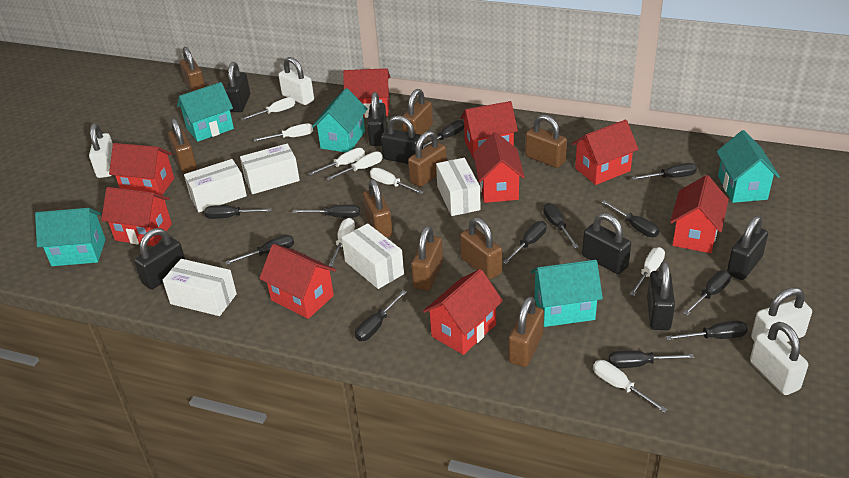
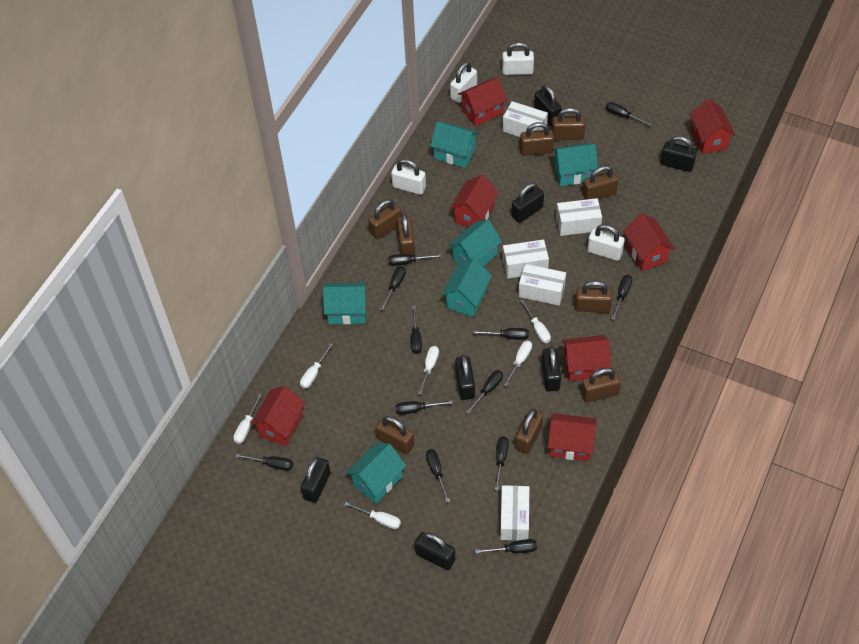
red house: [101,187,172,246] [109,143,174,195] [259,244,336,319] [343,68,390,118] [423,269,503,355] [460,101,518,159] [473,132,525,203] [572,120,639,185] [670,175,729,253] = 9 -> [250,386,305,446] [450,175,499,227] [458,77,507,126] [548,413,596,461] [562,335,612,381] [623,213,675,271] [689,99,735,154] = 7
turquoise house: [35,208,106,266] [177,82,234,142] [312,88,368,153] [531,260,603,327] [717,130,780,203] = 5 -> [323,283,367,324] [346,442,406,503] [430,122,479,168] [441,259,492,317] [448,220,502,266] [552,143,598,186] = 6
white screwdriver: [241,97,295,121] [253,123,313,142] [308,148,365,175] [326,151,382,180] [329,218,355,267] [370,168,424,194] [593,360,667,413] [630,247,665,296] = 8 -> [233,394,262,444] [300,343,333,389] [344,502,401,529] [418,346,439,395] [504,341,532,387] [520,299,551,343] = 6

